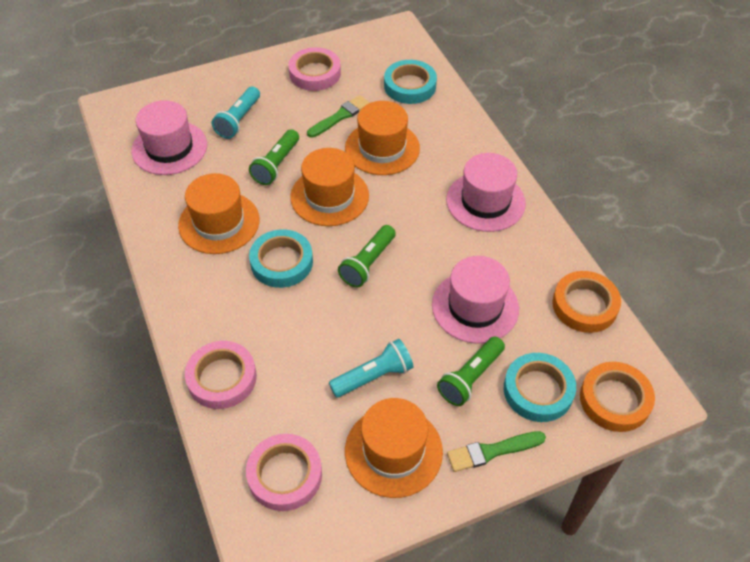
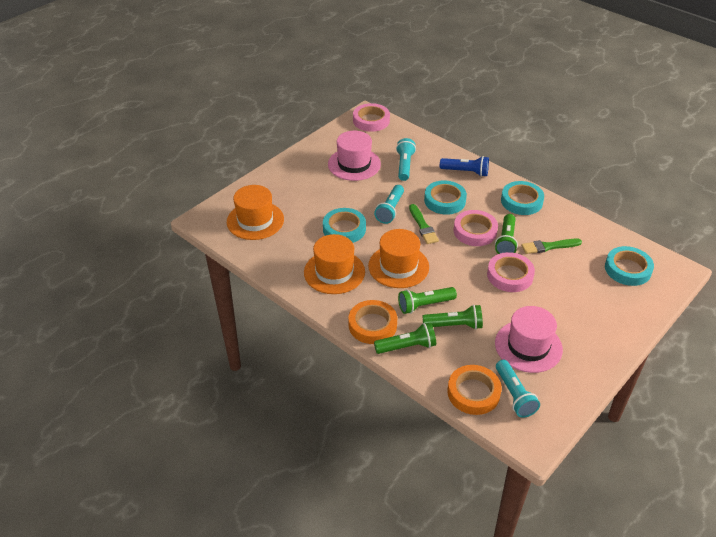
blue flashlight: none = 0 -> [440,156,489,177] = 1
green flashlight: [249,129,299,185] [338,225,396,288] [437,337,505,406] = 3 -> [374,323,436,354] [398,287,457,314] [422,305,483,330] [495,214,518,254] = 4
orange hat: [178,173,259,254] [290,148,369,226] [345,101,420,175] [345,398,443,498] = 4 -> [227,185,284,240] [304,234,365,294] [368,229,429,288] = 3
pink hat: [131,100,207,175] [432,256,519,344] [446,153,526,232] = 3 -> [328,131,381,181] [495,306,563,373] = 2
turquoise flashlight: [212,86,260,139] [329,339,413,398] = 2 -> [374,185,404,224] [396,138,416,181] [496,360,540,418] = 3
turquoise tape: [249,229,313,288] [384,60,437,104] [504,353,576,422] = 3 -> [323,208,366,243] [424,180,467,215] [501,181,544,215] [605,246,654,286] = 4

